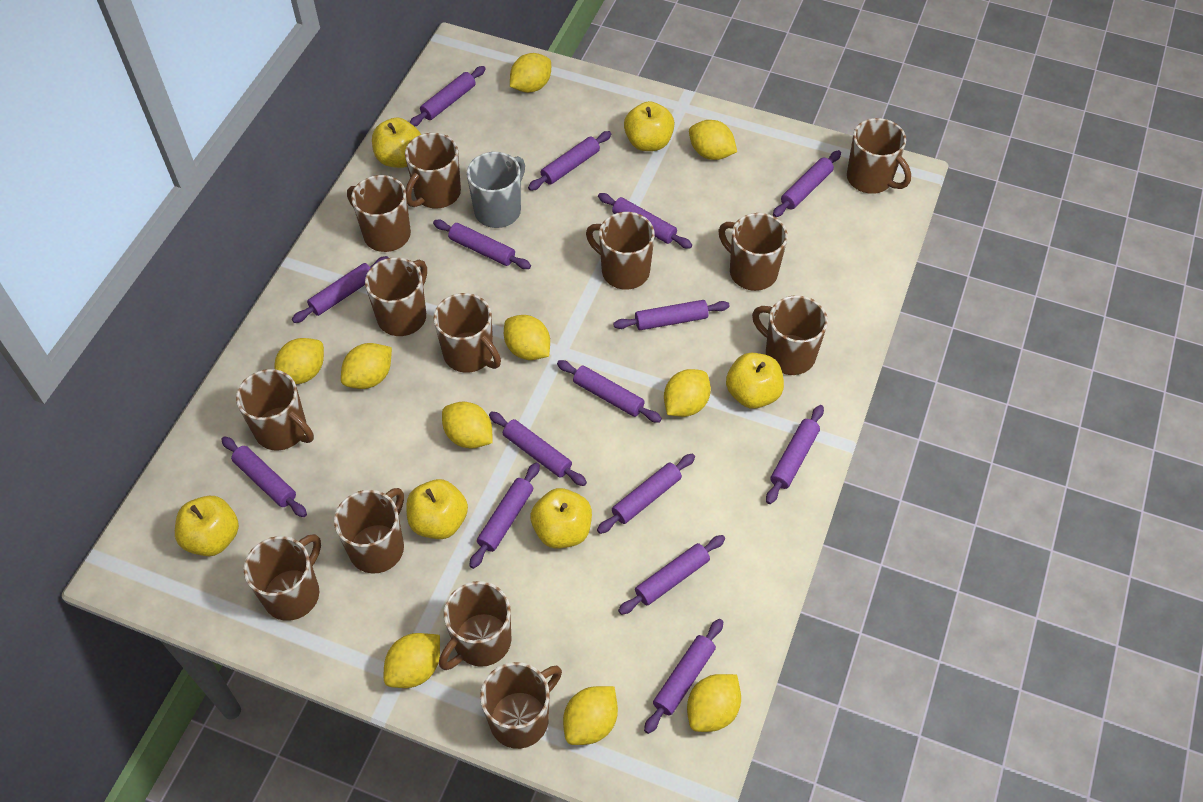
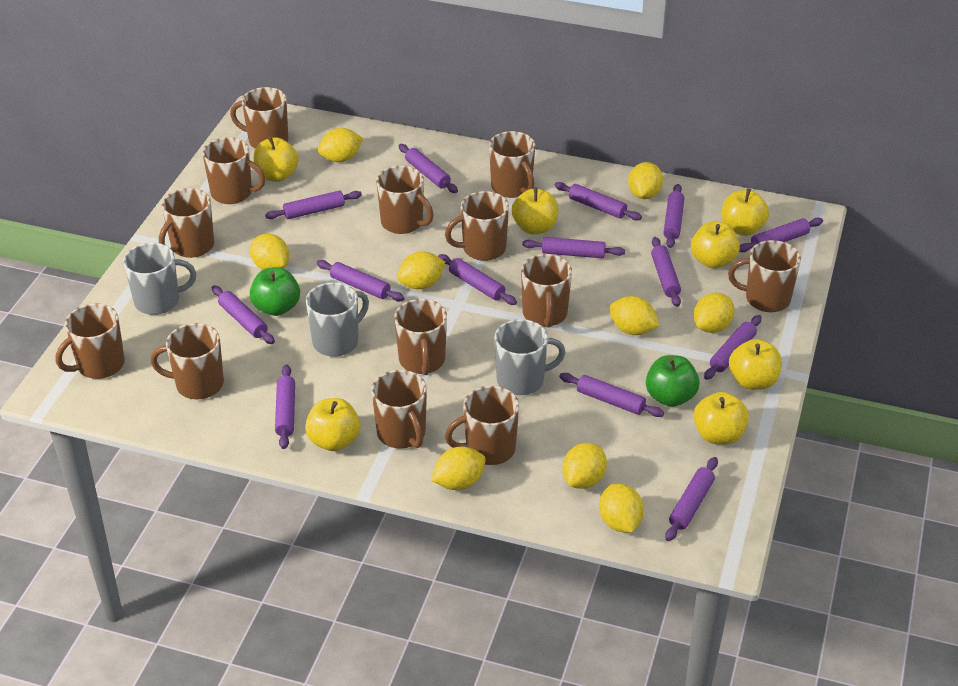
green apple: none = 0 -> [250,267,300,316] [646,355,700,407] = 2
grey mug: [467,152,525,228] = 1 -> [123,243,196,315] [306,282,369,357] [494,319,566,395] = 3
purple rolling pin: [221,436,307,517] [292,256,388,323] [410,66,486,126] [433,220,531,269] [469,462,540,569] [489,411,587,486] [528,131,611,191] [557,360,662,423] [597,454,695,534] [598,193,692,249] [613,300,730,330] [618,535,725,615] [644,619,723,734] [766,405,824,504] [773,150,841,217] = 15 -> [212,286,275,344] [265,190,362,219] [275,365,295,449] [317,260,405,301] [399,144,458,193] [438,254,517,305] [522,237,625,258] [555,182,642,221] [559,373,664,417] [651,237,681,307] [664,184,684,248] [665,457,718,541] [704,315,762,380] [739,218,823,252] = 14
yellow apple: [175,496,239,556] [372,118,421,168] [406,479,468,539] [531,488,592,549] [624,101,675,151] [726,353,784,409] = 6 -> [253,137,299,182] [305,398,360,451] [512,187,558,234] [691,221,740,269] [693,392,749,445] [722,189,769,236] [729,339,782,390] = 7
yellow lemon: [274,338,324,384] [341,343,392,389] [384,633,440,688] [442,402,493,449] [504,315,550,360] [510,53,551,93] [563,686,618,745] [664,369,711,417] [687,674,741,732] [689,120,737,160] = 10 -> [250,234,289,270] [318,128,363,162] [397,252,445,289] [431,447,486,490] [562,443,607,489] [599,484,644,533] [609,296,660,335] [628,162,663,199] [693,293,735,333] = 9

